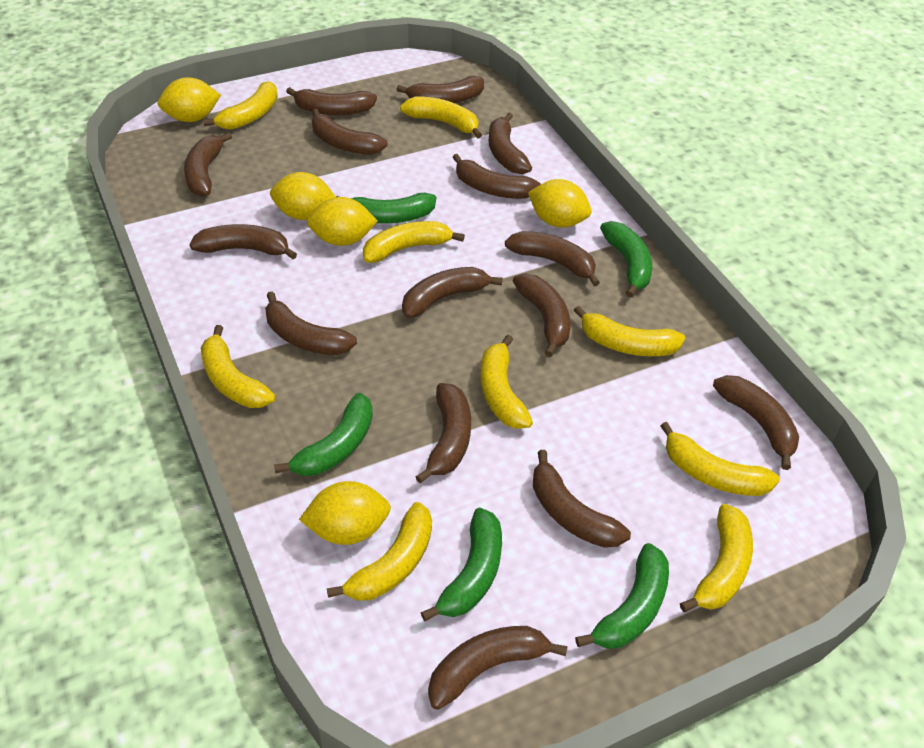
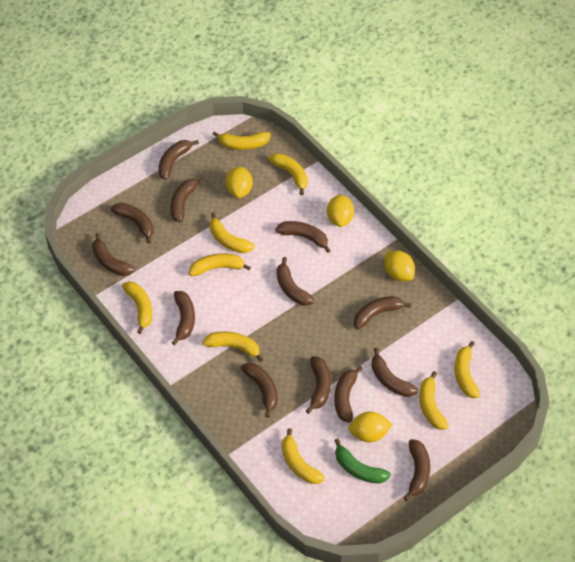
brown banana: [184,132,232,197] [190,224,297,259] [265,291,357,355] [286,87,377,115] [312,109,388,155] [396,76,484,103] [402,267,503,318] [415,383,471,483] [428,626,567,710] [452,154,541,199] [489,113,532,174] [505,231,600,286] [513,274,571,357] [533,450,631,548] [713,375,799,470] = 15 -> [92,233,135,276] [110,203,154,244] [158,140,199,180] [171,177,204,223] [171,291,195,345] [241,363,278,418] [275,221,331,253] [276,257,315,306] [306,356,331,414] [334,366,363,423] [354,296,411,330] [371,348,418,397] [404,439,430,501] = 13
green banana: [274,393,373,476] [336,193,436,224] [421,508,502,621] [575,543,669,649] [600,221,652,298] = 5 -> [334,439,391,484] = 1
yellow lemon: [158,77,221,122] [270,172,336,220] [299,481,391,545] [307,197,378,246] [528,179,592,228] = 5 -> [226,166,253,198] [327,194,354,227] [349,412,393,442] [384,251,415,281] = 4

